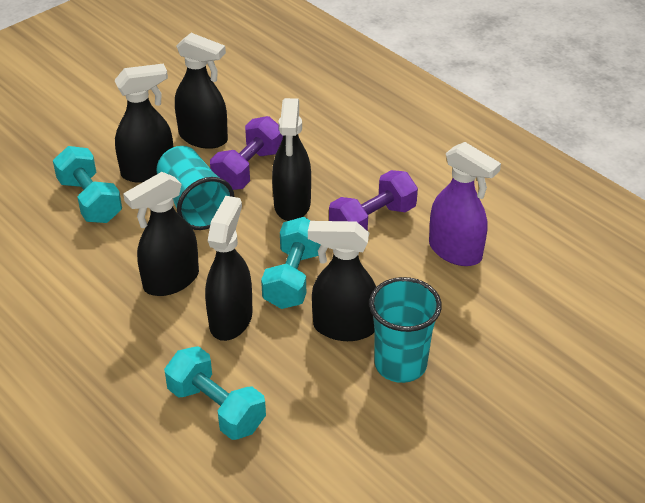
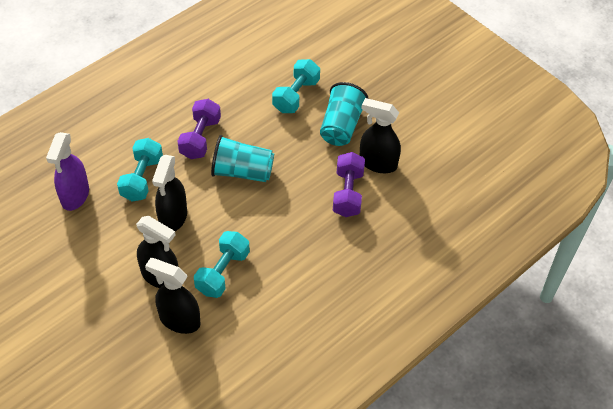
black spray bottle: [114,64,173,183] [123,172,199,296] [175,33,228,149] [205,196,253,341] [272,98,311,221] [308,221,376,341] = 6 -> [136,216,179,288] [145,258,200,334] [152,155,187,231] [360,98,401,173] = 4

